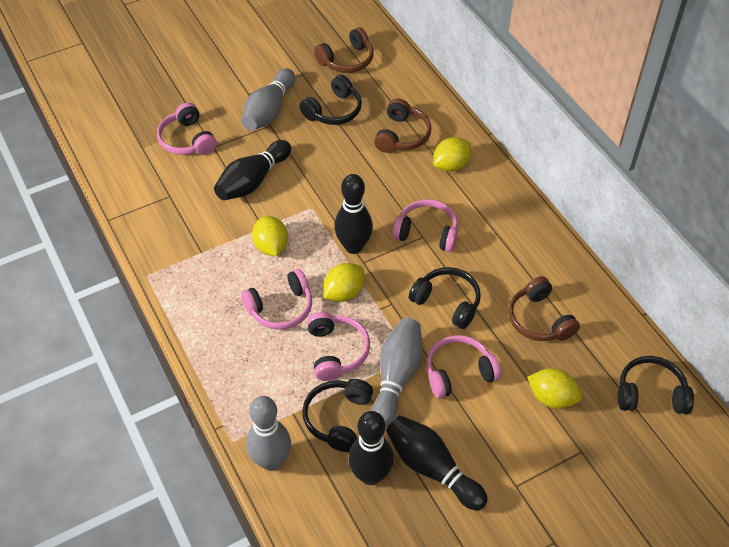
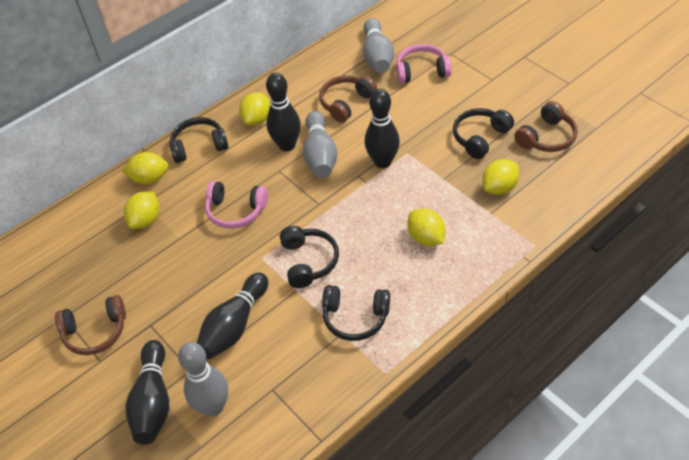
pink headphones: [157,102,217,155] [241,269,312,330] [307,312,370,381] [392,199,458,252] [427,335,501,398] = 5 -> [205,181,268,229] [396,44,451,84] = 2
yellow lemon: [252,216,288,256] [323,263,364,302] [433,137,471,172] [527,368,582,409] = 4 -> [122,152,168,184] [124,192,160,229] [239,92,270,126] [407,208,446,246] [482,159,519,195] = 5

